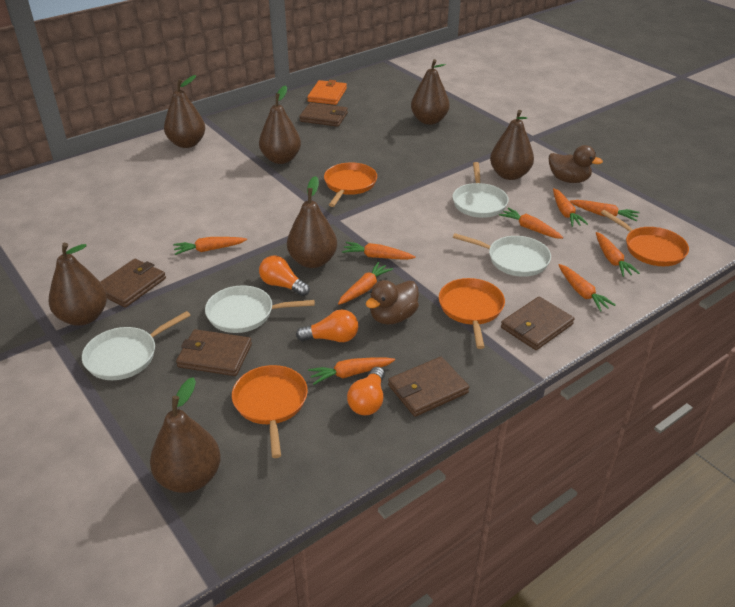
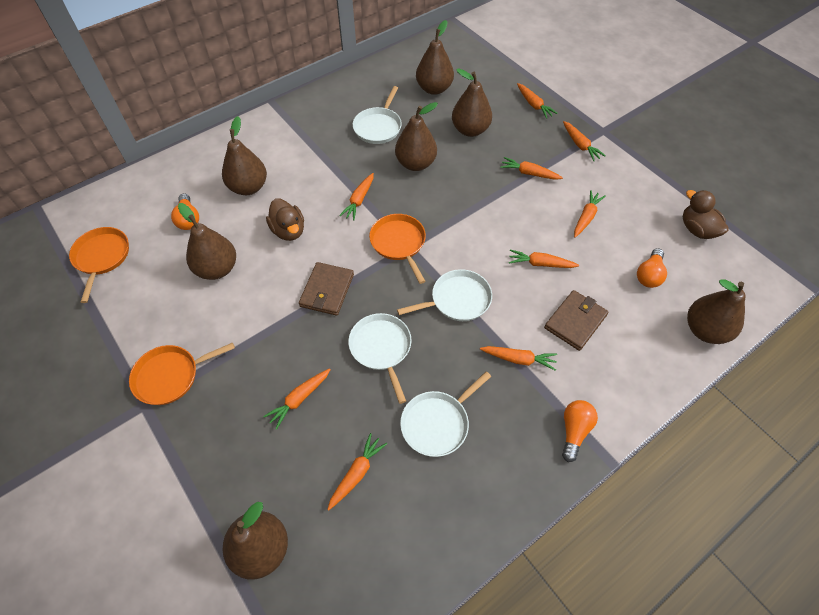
brown wallet: [101,259,166,307] [176,329,252,376] [299,103,348,127] [388,357,469,417] [501,297,574,350] = 5 -> [299,262,354,316] [544,290,608,351] = 2
orange pan: [232,365,308,458] [324,162,377,207] [439,278,505,349] [601,210,689,266] = 4 -> [69,227,129,303] [129,342,235,405] [369,214,426,284] = 3
orange wallet: [307,80,347,105] = 1 -> none = 0

